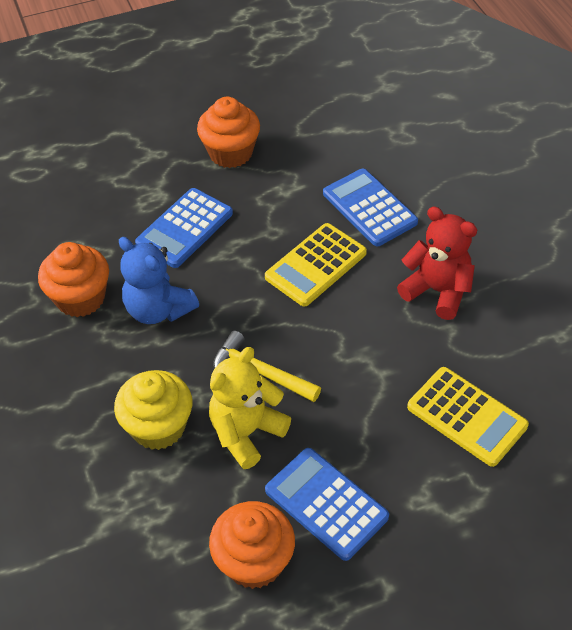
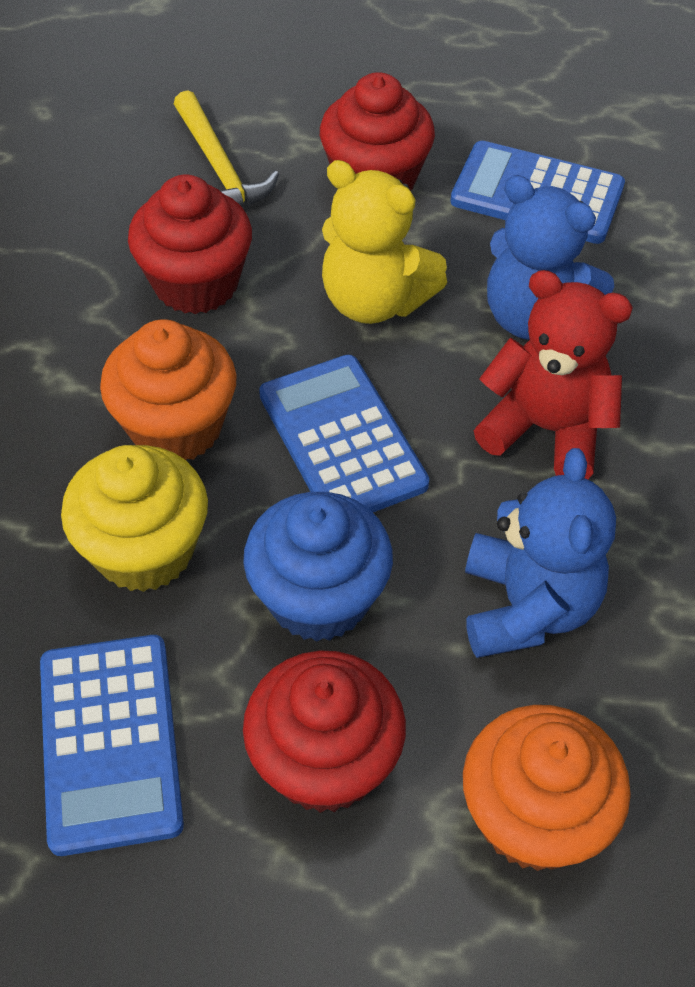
blue cupcake: none = 0 -> [243,492,393,642] = 1
blue teddy bear: [119,237,199,324] = 1 -> [465,448,616,658] [487,175,614,340] = 2
orange cupcake: [38,242,109,317] [197,97,260,168] [209,501,295,589] = 3 -> [100,319,237,460] [463,705,631,871] = 2
red cupcake: none = 0 -> [128,174,252,314] [243,651,406,813] [320,72,435,191] = 3
yellow calculator: [265,223,367,307] [407,367,529,467] = 2 -> none = 0

